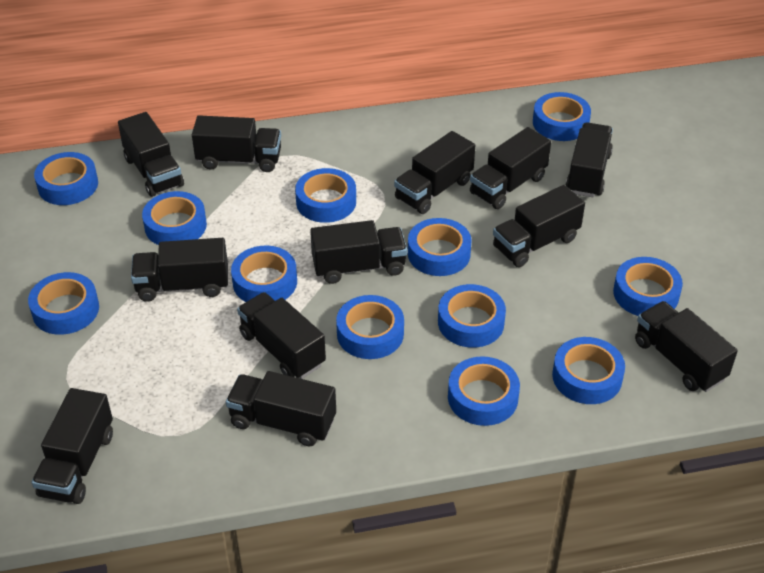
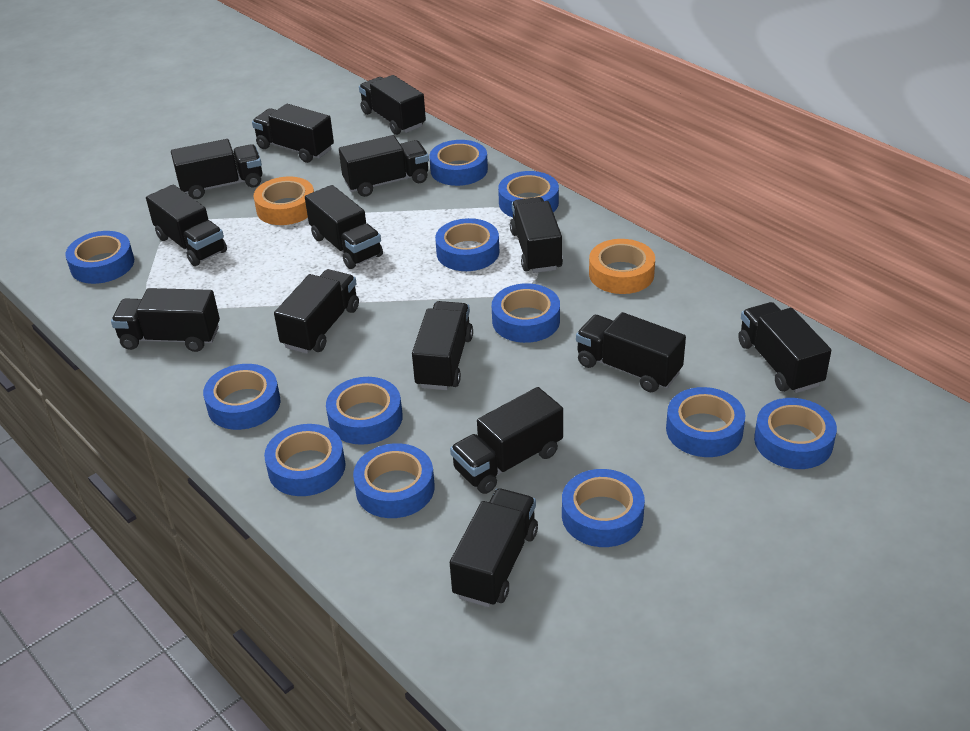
black truck: [32,388,113,504] [118,112,184,197] [131,238,228,302] [192,115,281,172] [226,371,336,446] [237,292,326,379] [310,220,407,284] [394,131,475,214] [470,127,551,209] [493,185,585,267] [566,122,613,197] [635,301,738,392] = 12 -> [111,288,220,352] [146,185,227,266] [171,139,262,199] [252,104,334,163] [274,269,359,354] [305,185,383,269] [339,135,429,197] [359,75,426,135] [412,301,473,390] [450,387,563,494] [450,488,538,607] [510,197,563,273] [576,312,686,392] [738,302,831,393] = 14
orange tape: none = 0 -> [253,176,314,225] [589,239,655,294] = 2

